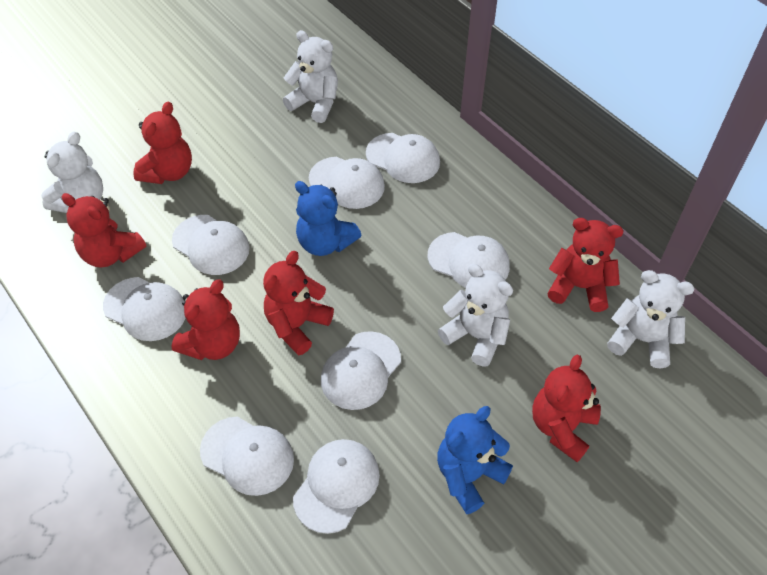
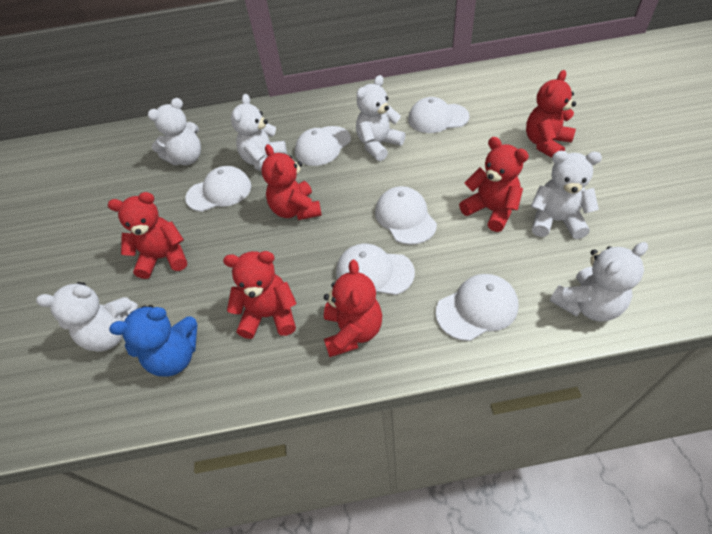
blue teddy bear: [295,181,361,256] [437,406,513,514] = 2 -> [109,305,197,376] = 1
white cap: [103,277,185,341] [172,215,250,275] [200,417,294,496] [293,439,380,534] [309,157,385,209] [321,331,401,410] [366,133,440,183] [428,232,510,288] = 8 -> [185,166,251,212] [295,126,351,166] [336,244,415,295] [375,186,437,245] [408,97,469,133] [436,274,519,341] = 6
white teddy bear: [41,131,103,213] [283,30,338,123] [438,264,513,366] [607,270,695,369] = 4 -> [36,282,138,352] [148,98,201,165] [231,94,287,171] [356,75,405,161] [531,151,602,239] [550,242,648,322] = 6

